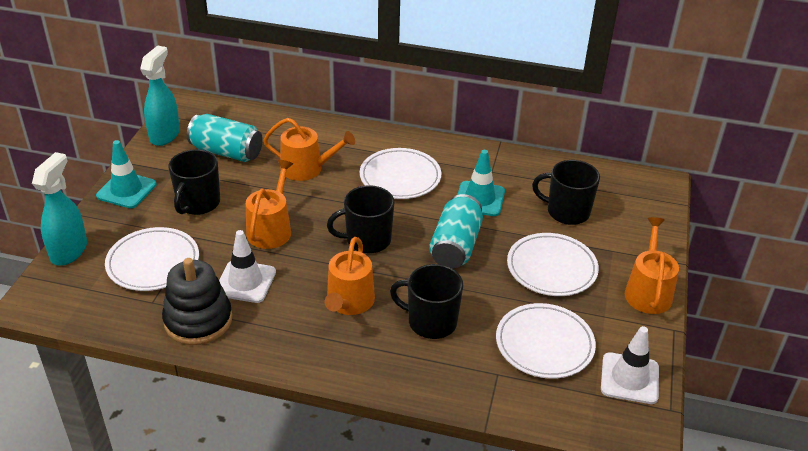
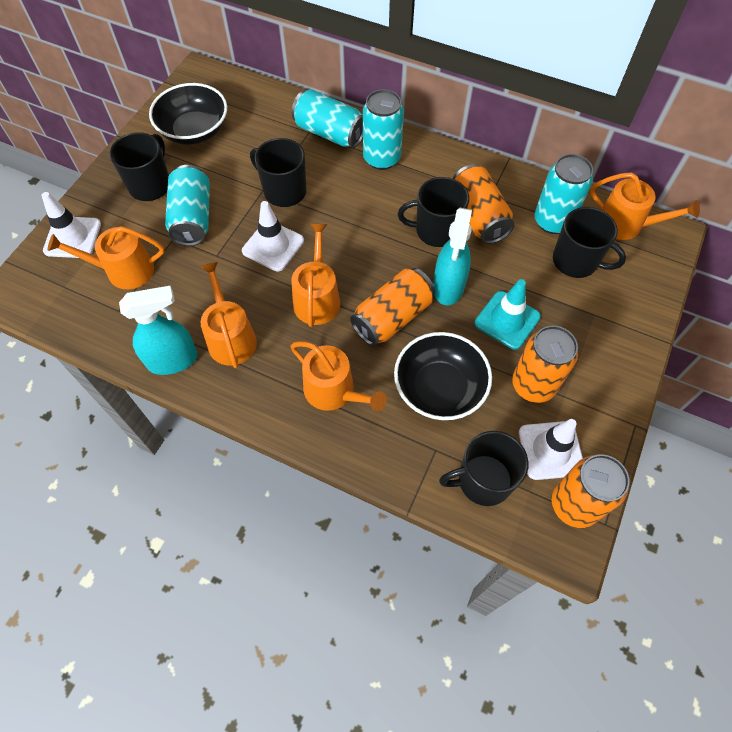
black bowl: none = 0 -> [149,83,227,145] [394,332,492,420] = 2
black mug: [168,149,220,215] [327,185,394,253] [390,264,463,339] [532,160,600,225] = 4 -> [110,132,169,201] [250,138,306,207] [398,177,469,247] [439,431,528,506] [553,207,626,278] = 5
black stacking toy: [162,258,232,345] = 1 -> none = 0
orange can: none = 0 -> [350,268,435,346] [453,164,515,244] [512,326,578,403] [552,454,630,528] = 4
orange watering can: [246,160,293,249] [264,118,355,181] [325,237,375,315] [625,217,679,314] = 4 -> [48,226,164,289] [200,262,257,368] [291,341,387,411] [292,224,340,327] [590,172,700,240] = 5
turquoise can: [187,114,263,162] [429,194,483,269] = 2 -> [165,165,210,246] [291,89,363,148] [363,89,404,170] [534,154,593,234] = 4
turquoise traffic cone: [96,140,157,208] [457,150,505,216] = 2 -> [475,279,541,350] = 1
white plate: [105,227,199,291] [360,148,441,199] [496,303,596,379] [507,233,599,296] = 4 -> none = 0
white traffic cone: [219,230,276,303] [601,326,659,404] = 2 -> [42,192,101,258] [242,201,304,271] [519,419,583,480] = 3

